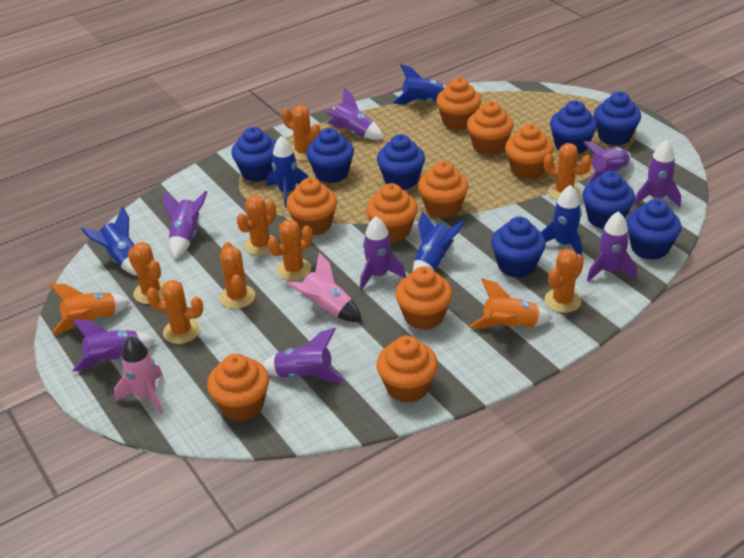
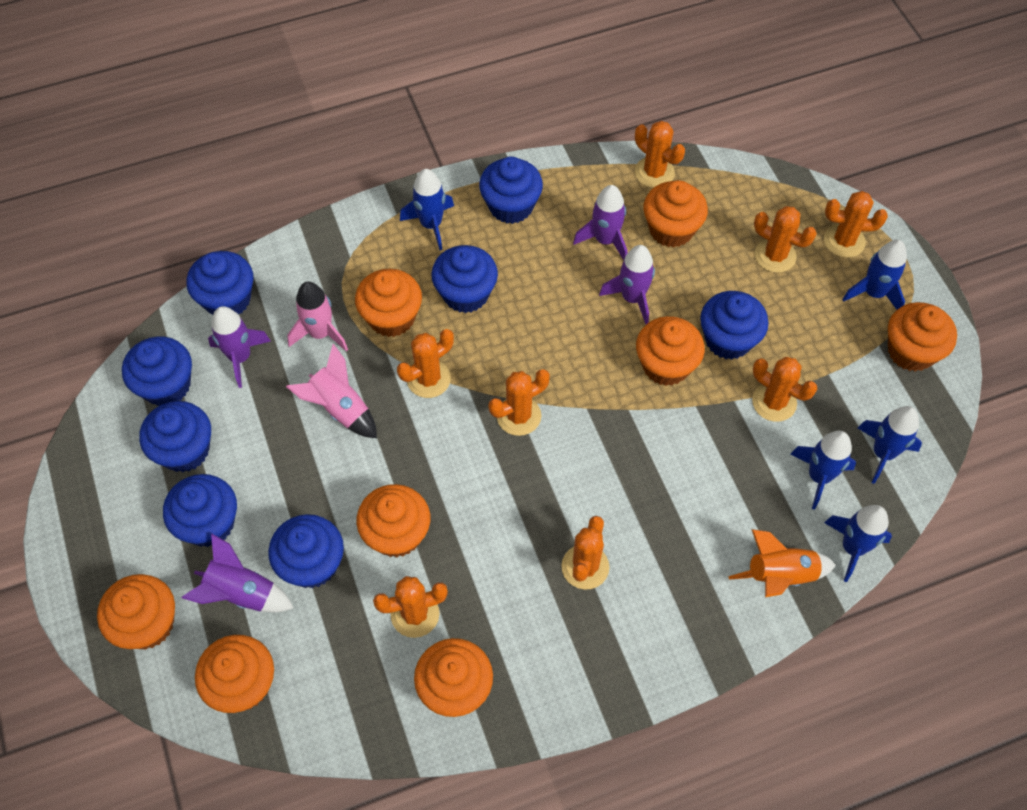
orange cupcake: [207,354,269,421] [286,178,337,236] [366,183,418,242] [376,336,438,403] [395,266,453,330] [418,161,469,219] [436,77,481,130] [467,101,514,155] [505,124,554,180] = 9 -> [97,574,175,649] [195,635,274,713] [355,269,422,337] [356,484,430,557] [414,638,493,717] [636,316,705,386] [643,180,708,248] [888,302,957,372] = 8
orange rocket: [49,284,130,334] [469,278,553,329] = 2 -> [728,529,836,597] = 1
purple rocket: [72,319,156,372] [163,191,207,259] [263,328,345,382] [322,88,384,140] [360,216,406,290] [582,141,631,185] [587,211,637,282] [634,140,681,207] = 8 -> [182,534,294,612] [208,306,271,388] [573,185,627,260] [599,245,655,324] = 4

